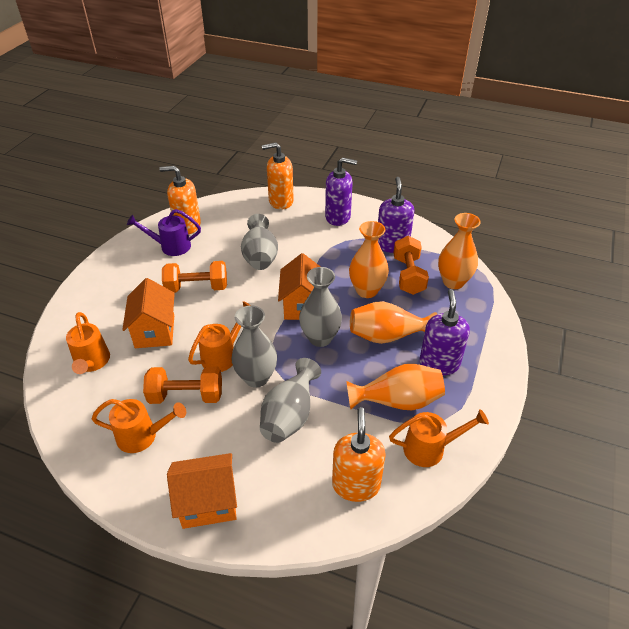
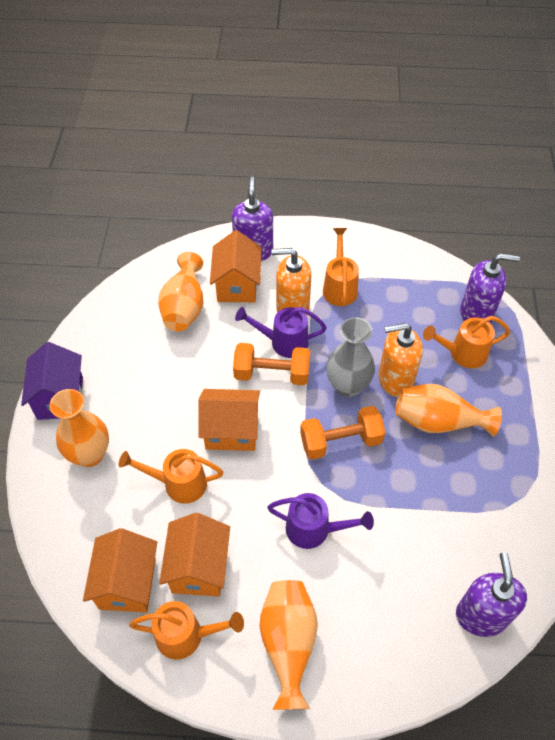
grey vase: [231,305,277,388] [241,214,278,270] [260,358,321,443] [299,267,342,347] = 4 -> [326,317,375,397] = 1
orange dumbbell: [143,366,222,404] [162,261,227,293] [394,236,429,295] = 3 -> [233,343,310,385] [300,406,385,460] = 2
orange house: [122,278,175,348] [167,453,237,529] [278,253,321,320] = 3 -> [83,528,157,612] [159,513,230,596] [199,389,260,451] [210,230,262,302] = 4
orange soap dispenser: [159,166,201,235] [262,142,294,210] [332,407,386,502] = 3 -> [272,248,311,316] [378,323,423,397] = 2
purple house: none = 0 -> [21,342,83,420] = 1
purple watering can: [127,209,201,256] = 1 -> [235,307,327,358] [267,493,374,549] = 2

